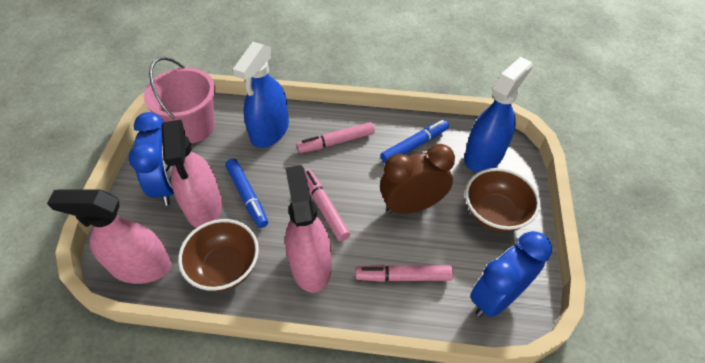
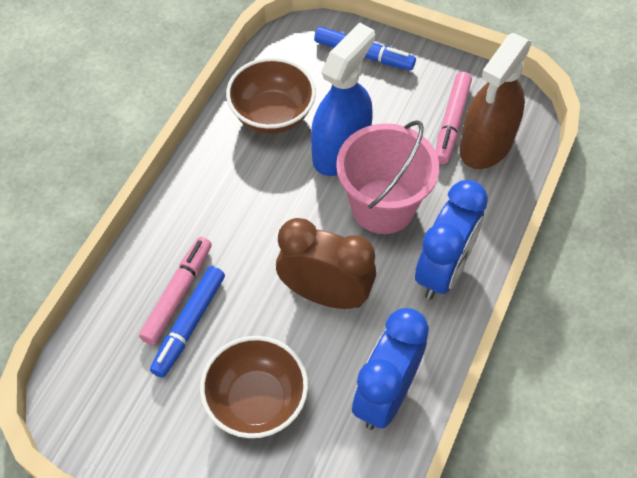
blue spray bottle: [232,42,289,148] [464,57,533,172] = 2 -> [311,23,375,176] = 1
brown spray bottle: none = 0 -> [459,33,532,169] = 1
pink marker: [296,122,375,153] [305,169,350,241] [355,265,453,282] = 3 -> [139,237,212,345] [435,72,472,164] = 2
pink spray bottle: [47,189,172,284] [161,120,222,228] [285,165,332,293] = 3 -> none = 0

